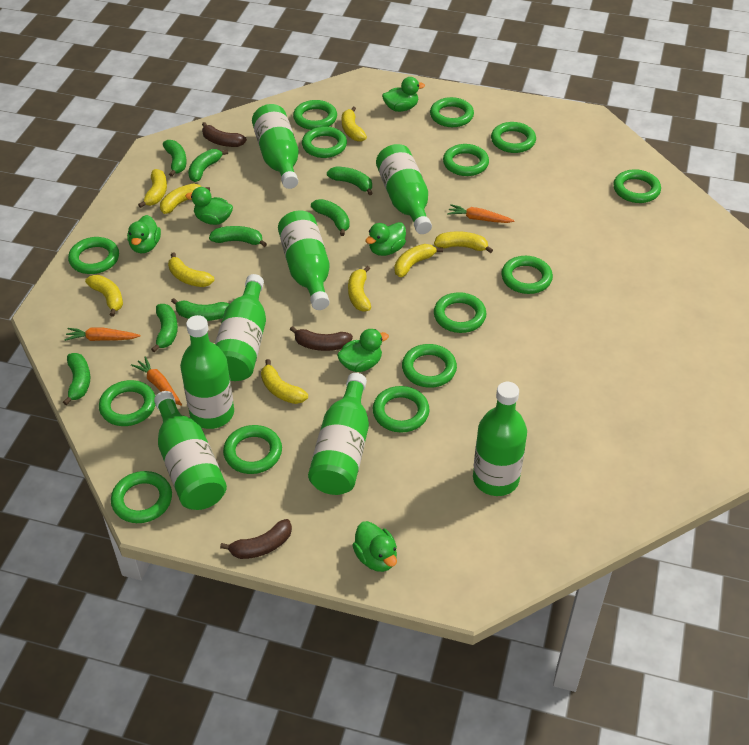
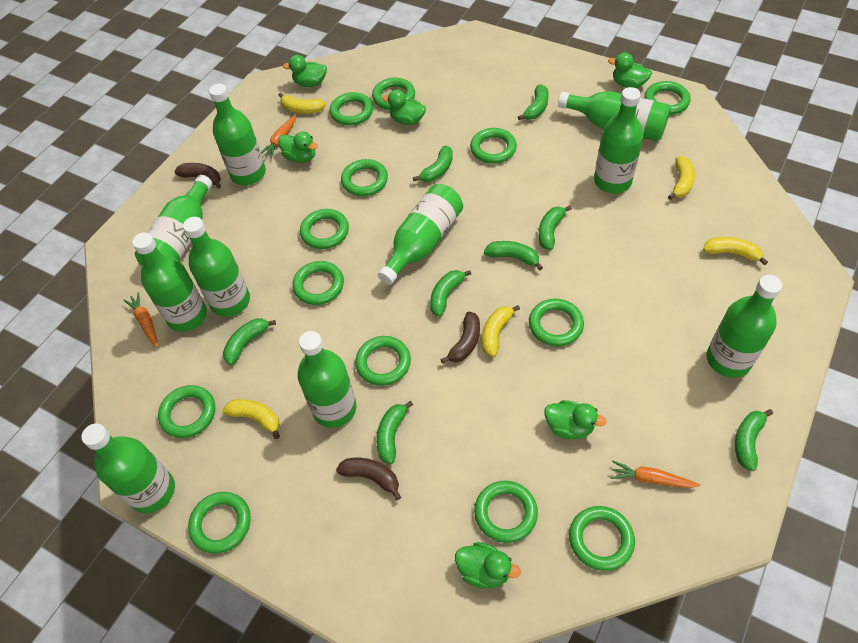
green bottle: [154,391,227,510] [180,315,234,429] [215,274,266,381] [252,104,299,189] [278,210,330,310] [308,373,369,495] [376,144,432,234] [473,382,527,496] = 8 -> [81,423,175,513] [132,233,207,332] [135,175,213,266] [183,217,250,317] [209,83,266,185] [297,331,357,428] [378,184,463,285] [558,91,670,141] [594,87,643,193] [706,275,783,378] = 10
green ring: [68,237,119,274] [99,380,155,426] [111,471,172,523] [223,425,282,474] [293,100,337,130] [302,126,347,158] [373,386,430,433] [402,344,457,388] [430,97,474,127] [434,292,486,333] [443,144,489,176] [491,122,536,153] [501,256,553,294] [613,169,661,203] = 14 -> [158,385,215,438] [188,492,251,554] [292,261,344,305] [300,209,349,249] [330,92,373,126] [341,159,388,196] [355,336,411,386] [372,78,415,110] [470,128,517,164] [474,481,538,543] [529,299,584,346] [569,506,635,571] [644,81,690,115] = 13
yellow banana: [85,275,123,317] [138,169,167,208] [160,183,210,214] [168,252,215,287] [261,359,308,404] [342,107,367,142] [348,266,371,312] [394,244,443,277] [434,231,493,253] = 9 -> [222,399,280,439] [278,93,326,114] [482,305,520,357] [668,156,695,200] [703,237,768,265] = 5

